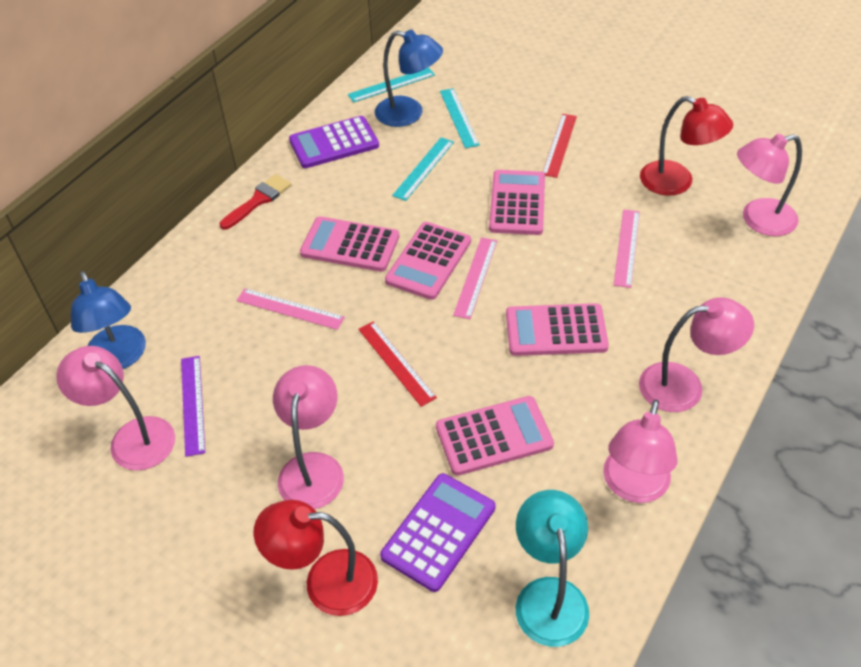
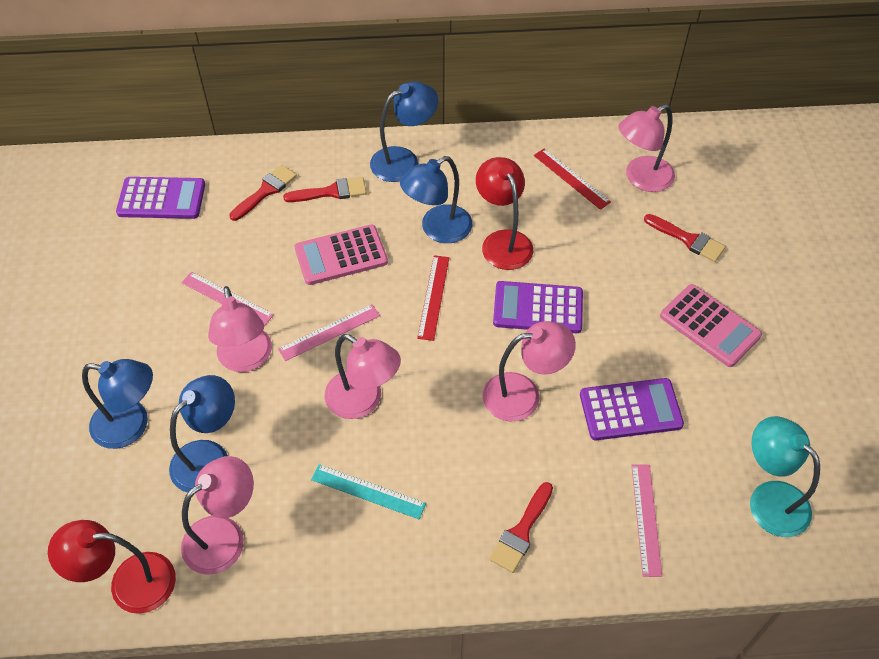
blue lamp: [71,271,146,369] [375,30,443,127] = 2 -> [82,359,153,449] [169,375,235,494] [370,81,438,182] [400,156,472,243] = 4
pink calculator: [300,216,399,272] [385,222,471,300] [436,396,554,476] [489,170,545,235] [506,303,609,356] = 5 -> [295,225,388,285] [660,284,762,367] = 2
purple calculator: [289,116,379,168] [380,473,496,592] = 2 -> [116,177,205,219] [493,281,583,333] [580,378,684,440] = 3
purple ruler: [181,356,205,457] = 1 -> none = 0
red brush: [220,174,291,230] = 1 -> [229,165,297,221] [283,177,367,202] [489,482,553,573] [644,214,726,262] = 4
turquoise ruler: [348,67,435,103] [392,137,454,201] [440,88,480,148] = 3 -> [311,464,426,519] = 1

